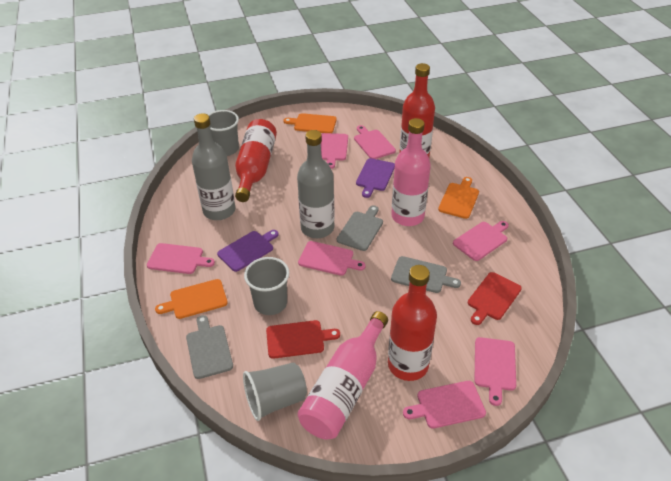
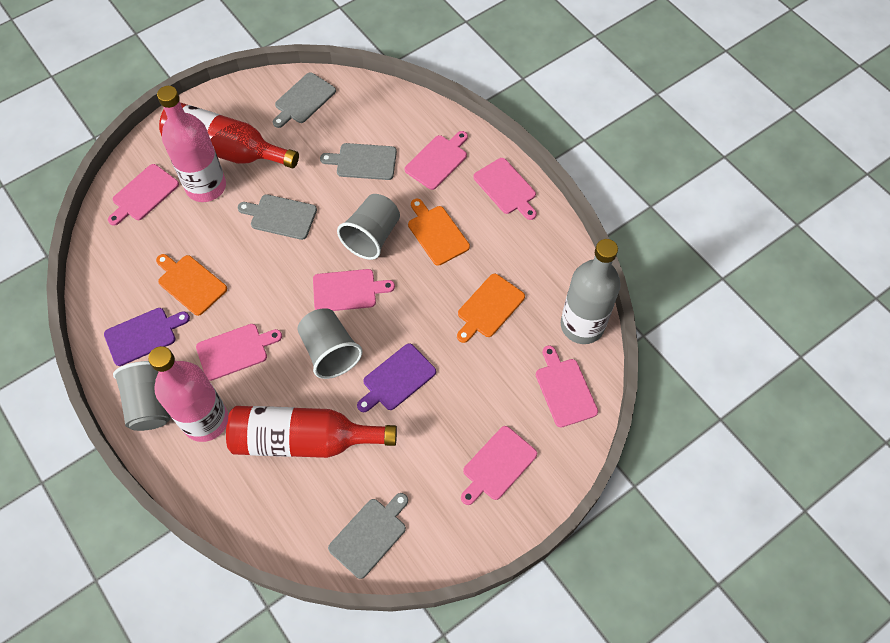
grey bottle: [192,113,236,220] [297,130,335,238] = 2 -> [561,239,621,344] = 1
grey cutting board: [186,315,233,379] [337,205,383,251] [391,256,461,293] = 3 -> [238,194,317,240] [273,72,336,128] [320,143,397,180] [328,493,408,579] = 4
red bottle: [235,119,277,202] [388,265,437,381] [399,63,435,157] = 3 -> [159,102,299,168] [226,406,397,458] = 2
red cutting board: [266,320,340,359] [468,272,522,325] = 2 -> none = 0

